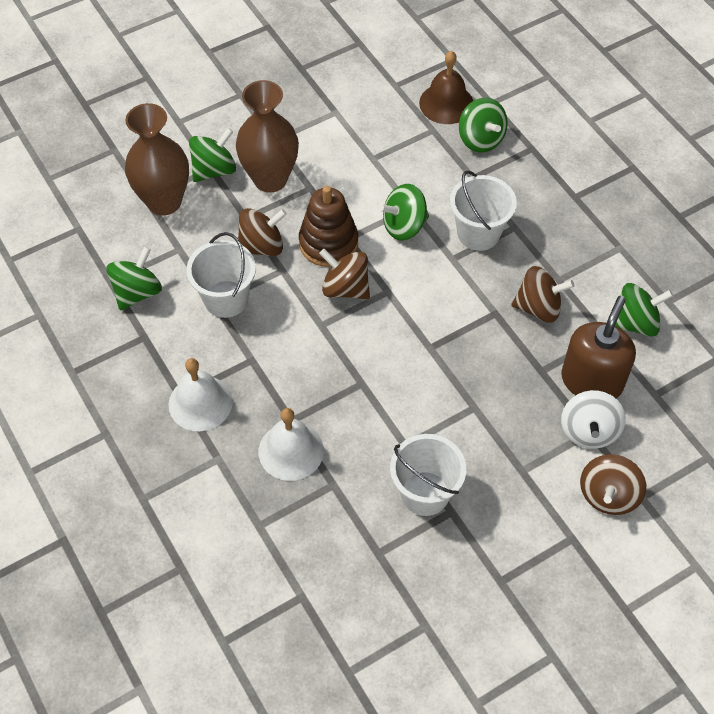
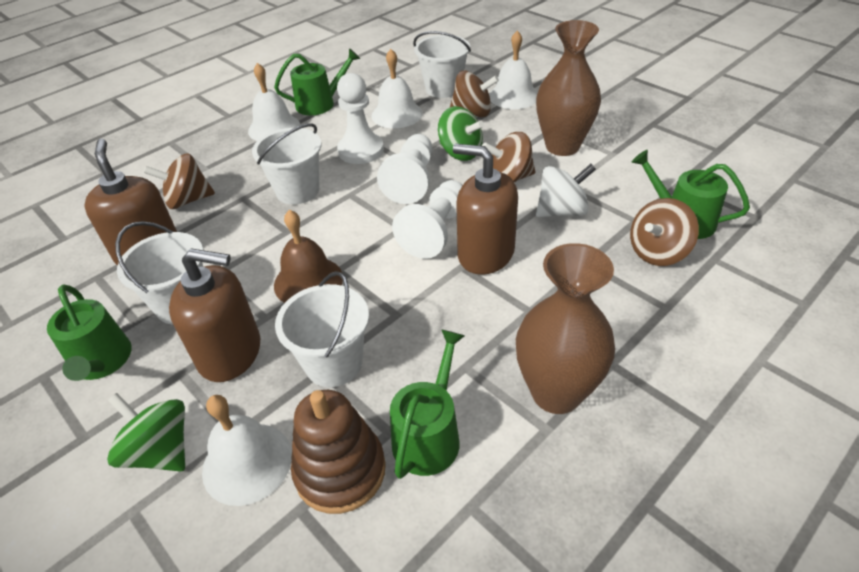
brown soap dispenser: [561,296,636,398] = 1 -> [84,139,177,265] [169,248,260,382] [453,144,518,275] = 3
green spinning top: [106,246,162,311] [189,128,236,182] [379,184,429,241] [459,98,508,153] [615,283,673,336] = 5 -> [107,393,185,472] [438,106,484,161] = 2
green watering can: none = 0 -> [47,284,132,381] [274,48,360,115] [390,329,465,479] [632,150,750,239] = 4
white bell: [169,358,233,431] [259,408,324,481] = 2 -> [202,395,292,506] [248,63,300,141] [371,49,423,128] [489,31,538,109] = 4
white bucket: [186,232,256,318] [390,434,466,516] [450,170,517,251] = 3 -> [115,221,204,324] [252,123,322,204] [275,271,369,387] [413,31,471,98] = 4
white pawn: none = 0 -> [337,73,384,164] [377,134,432,204] [392,180,463,259] = 3

